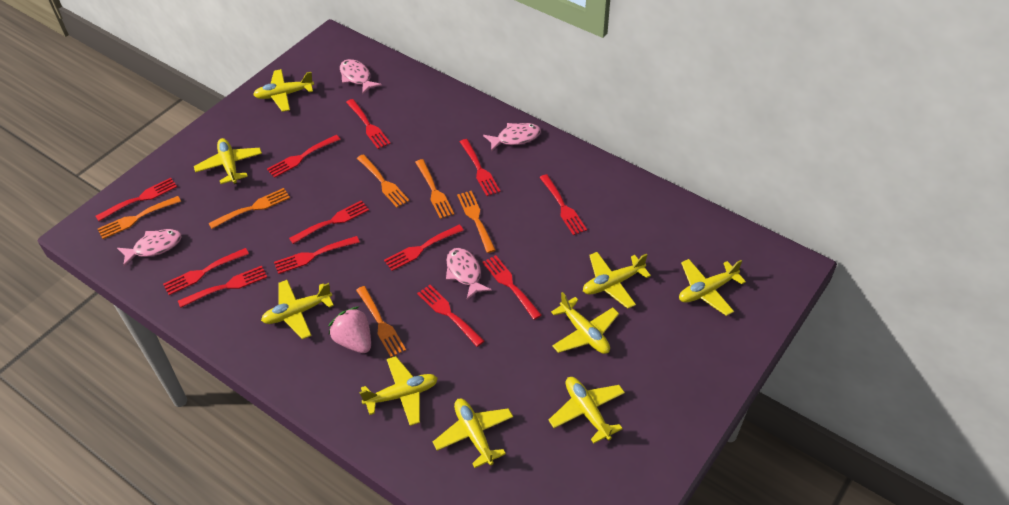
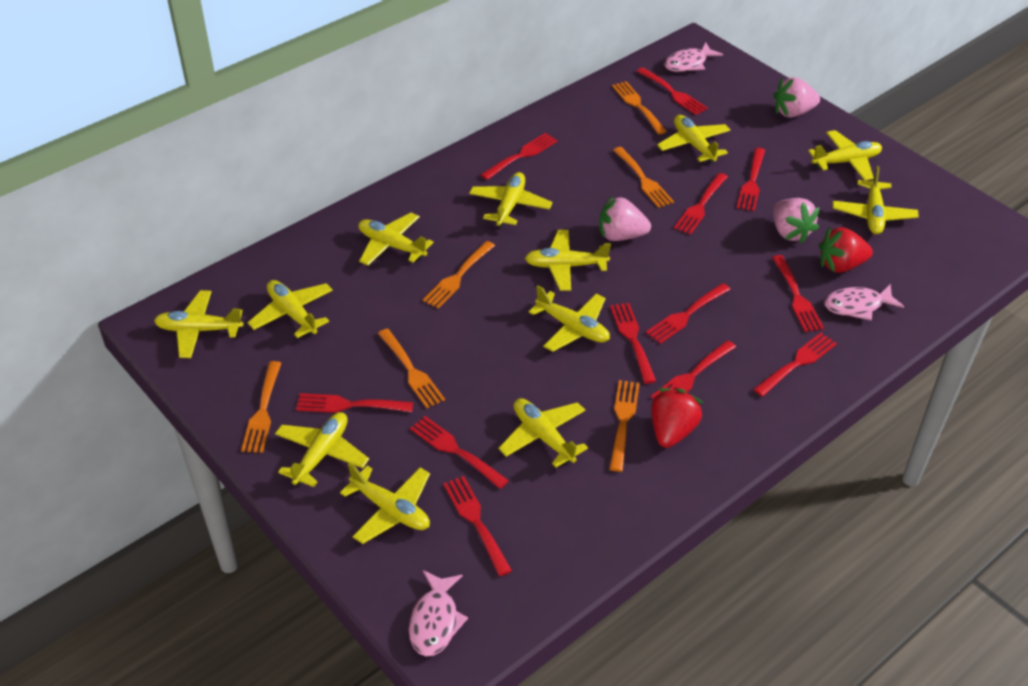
pink fish: [117,229,181,267] [340,59,382,95] [446,248,492,300] [483,123,541,152] = 4 -> [409,570,468,657] [664,42,723,72] [824,284,904,321] = 3
pink strawberry: [328,306,371,353] = 1 -> [599,196,651,241] [773,77,820,118] [773,198,820,244] = 3
red strawberry: none = 0 -> [651,388,703,448] [819,227,873,273] = 2
yellow plane: [194,138,262,184] [253,69,314,112] [261,280,334,339] [359,356,438,426] [433,399,513,468] [549,377,625,444] [551,292,619,354] [583,252,651,309] [679,259,746,316] = 9 -> [154,290,243,358] [248,280,333,338] [275,412,369,487] [340,463,430,544] [358,213,434,266] [469,172,552,227] [498,398,588,468] [525,230,611,291] [529,285,610,352] [657,115,730,164] [808,130,882,181] [833,166,919,234] = 12

